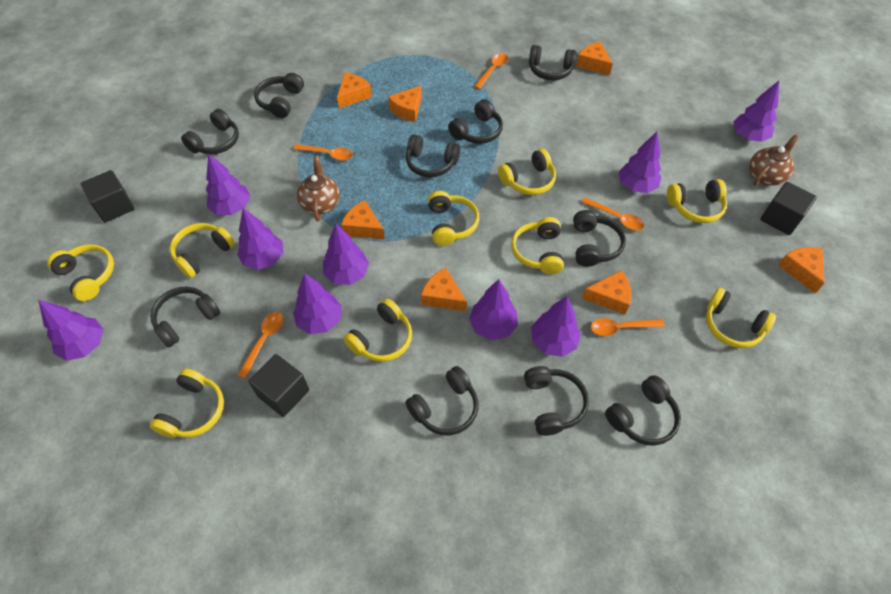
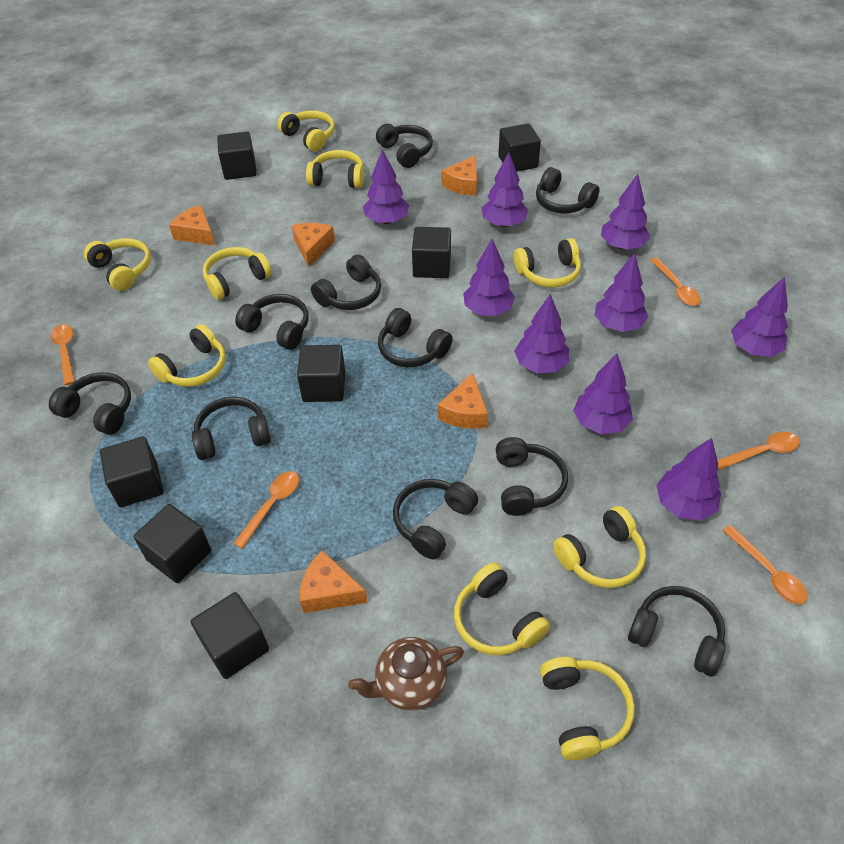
black cube: [81,170,134,223] [248,354,309,417] [760,182,817,235] = 3 -> [100,436,163,507] [133,504,211,583] [191,592,269,679] [217,131,257,180] [297,345,345,402] [412,227,451,278] [498,123,541,172] = 7
brown teapot: [297,156,340,221] [749,135,799,186] = 2 -> [348,637,464,711] = 1
orange cheese: [337,73,372,109] [341,200,385,240] [388,86,422,122] [421,268,467,311] [576,42,613,76] [582,270,631,315] [778,247,824,293] = 7 -> [169,205,215,246] [292,223,335,267] [300,551,368,613] [438,373,488,429] [442,156,477,196] = 5

